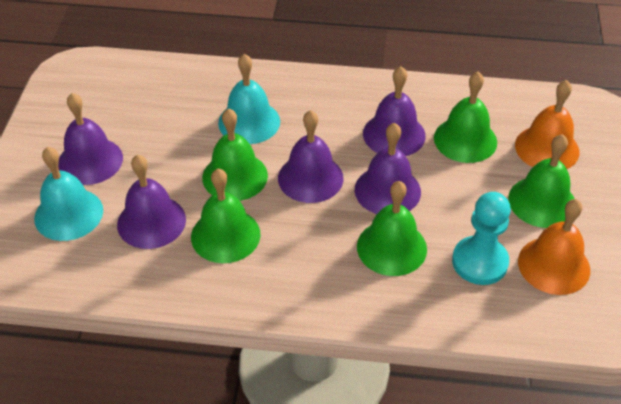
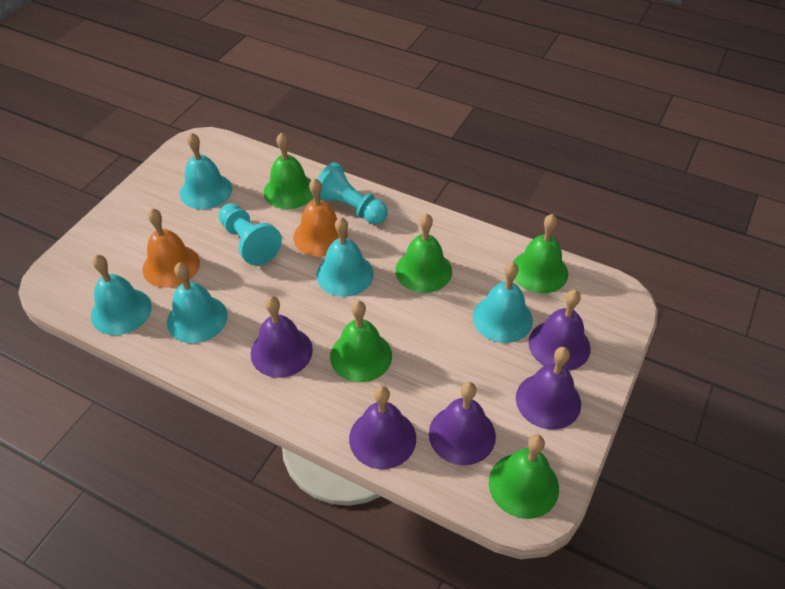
turquoise bell: [34,147,103,241] [218,54,280,144] = 2 -> [91,255,152,335] [167,262,227,343] [180,133,232,209] [317,217,374,297] [473,262,533,343] = 5
turquoise pawn: [452,192,511,285] = 1 -> [218,203,282,266] [317,162,388,224] = 2

